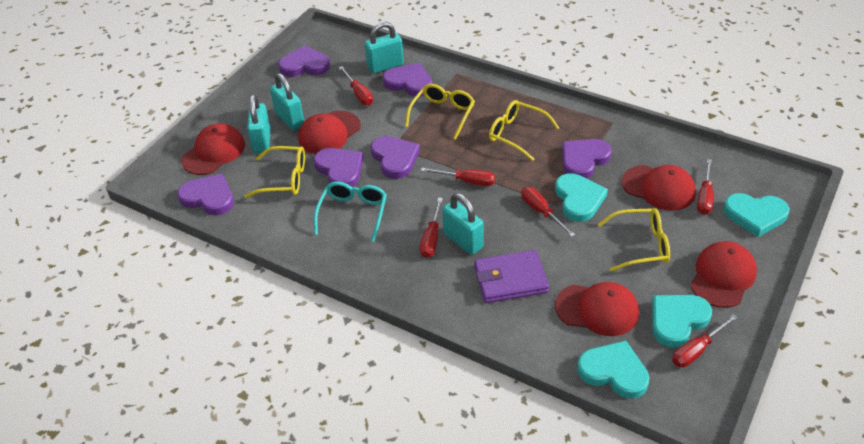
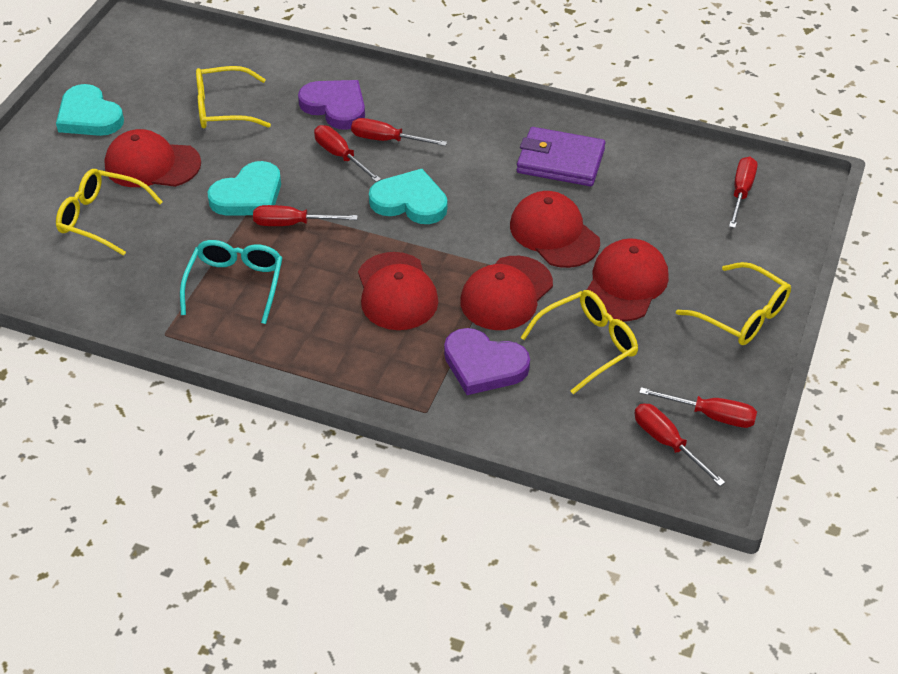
purple heart: [177,174,234,216] [278,45,330,77] [314,148,363,187] [371,136,420,179] [383,63,432,97] [562,139,612,179] = 6 -> [298,80,365,130] [444,328,530,395] = 2
turquoise heart: [555,173,608,222] [577,341,649,399] [652,295,712,348] [723,193,790,237] = 4 -> [56,84,124,136] [208,161,281,216] [369,169,447,224] = 3
turquoise padlock: [247,94,271,154] [270,73,304,130] [365,22,404,73] [442,193,484,255] = 4 -> none = 0

